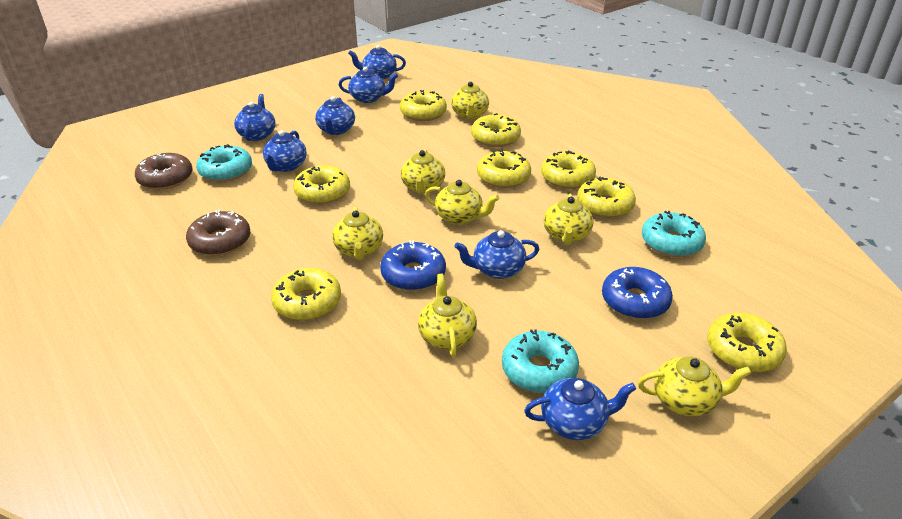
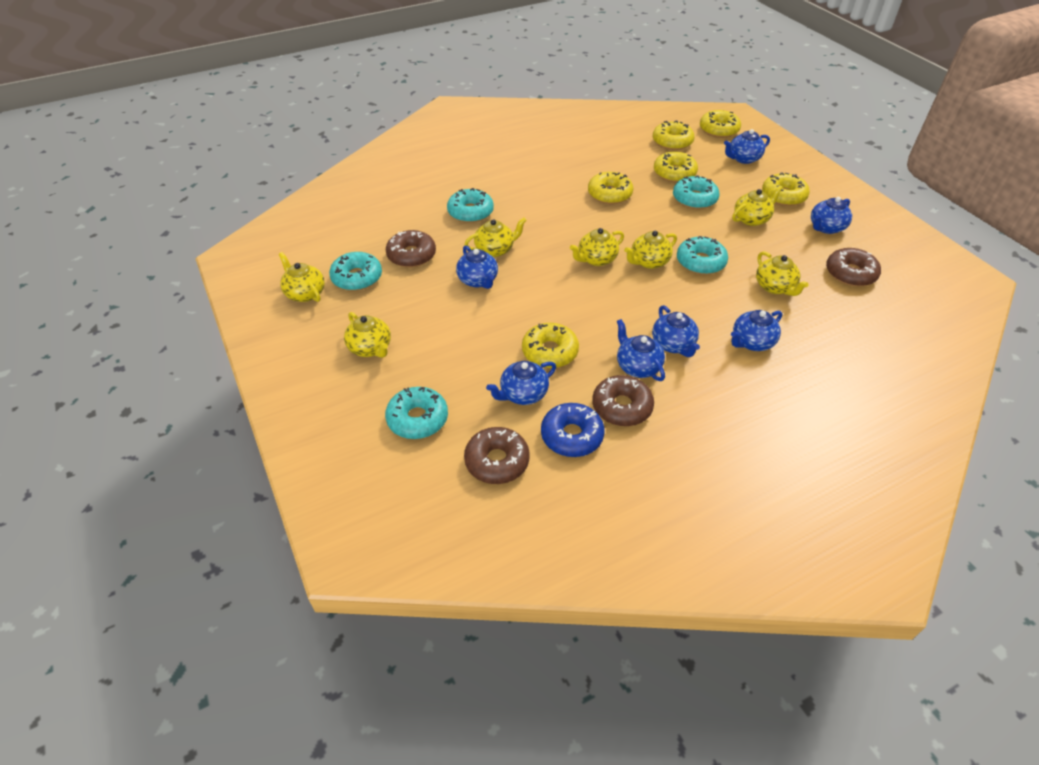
blue donut: [380,240,446,291] [602,267,673,319] = 2 -> [541,403,605,457] = 1
brown donut: [135,153,193,190] [186,210,250,256] = 2 -> [386,230,436,268] [464,427,530,484] [592,375,654,426] [826,248,881,287] = 4
turquoise donut: [196,144,252,182] [502,329,579,393] [642,211,706,257] = 3 -> [329,252,382,291] [385,387,448,439] [447,188,494,223] [673,175,720,209] [677,236,728,275] = 5
yellow donut: [271,268,341,320] [293,166,350,204] [400,90,447,121] [471,113,521,147] [477,150,531,188] [541,150,596,189] [577,176,636,218] [707,313,787,372] = 8 -> [522,323,579,368] [588,172,633,204] [653,121,695,150] [654,151,698,183] [700,110,741,138] [762,172,810,206] = 6

